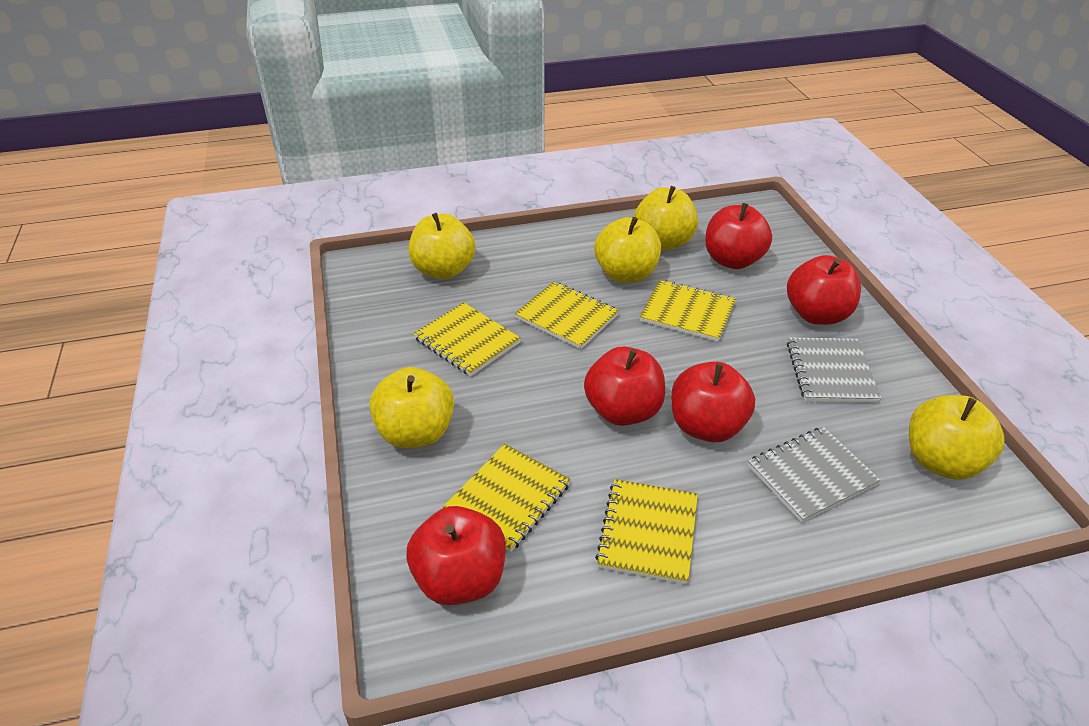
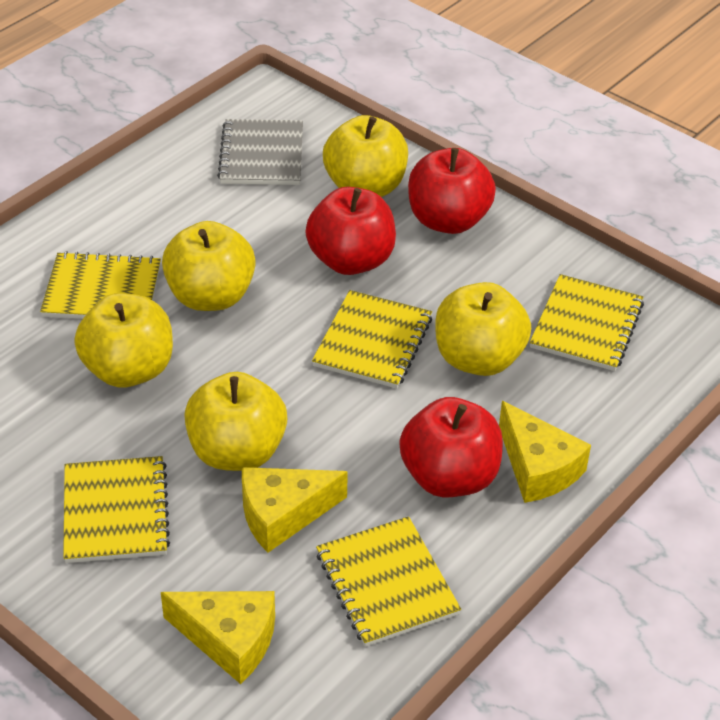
grey notebook: [748,427,881,523] [787,338,881,403] = 2 -> [217,119,303,185] = 1
red apple: [406,506,506,605] [584,347,665,426] [671,362,755,442] [705,203,772,269] [787,255,861,325] = 5 -> [305,187,396,275] [399,397,503,497] [408,148,496,234] = 3
yellow cheese: none = 0 -> [161,591,275,684] [242,467,348,553] [499,401,591,503] = 3

